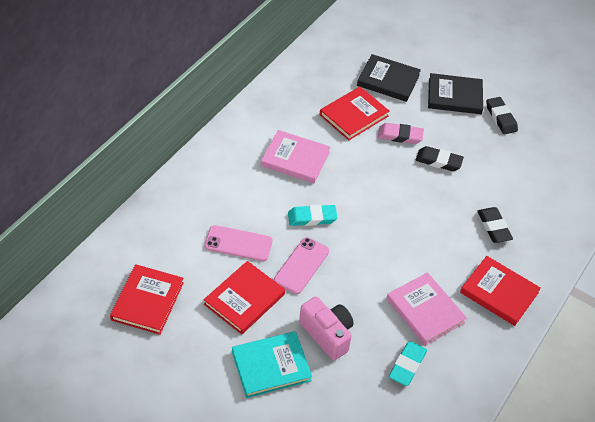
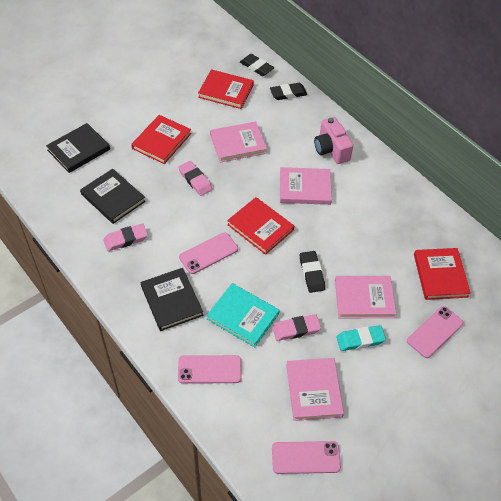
black book: [357,54,421,102] [428,73,483,114] = 2 -> [46,123,110,173] [80,169,146,224] [141,268,203,331] = 3
pink book: [261,130,330,183] [386,272,467,346] = 2 -> [210,122,267,163] [280,167,332,205] [286,358,344,421] [335,276,396,318] = 4
pink eraser: [378,123,424,144] = 1 -> [103,224,148,251] [178,161,213,196] [272,314,321,341] = 3
pink phone: [204,225,272,261] [274,237,329,294] = 2 -> [178,355,242,384] [179,232,238,274] [272,441,341,474] [407,306,463,358] = 4
turquoise eraser: [288,204,338,226] [389,341,427,386] = 2 -> [336,325,386,351] = 1

